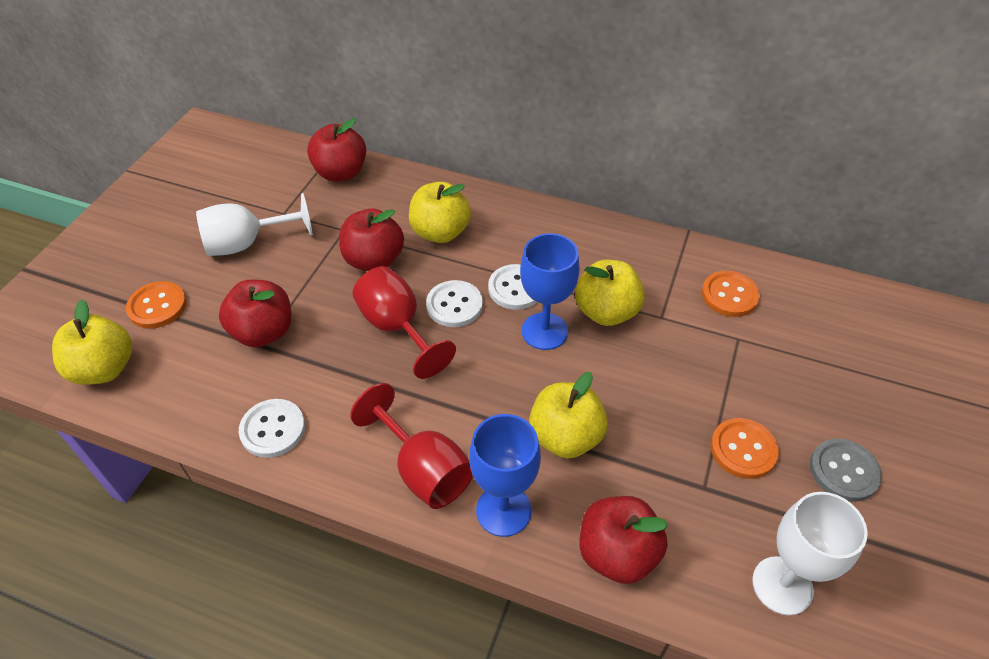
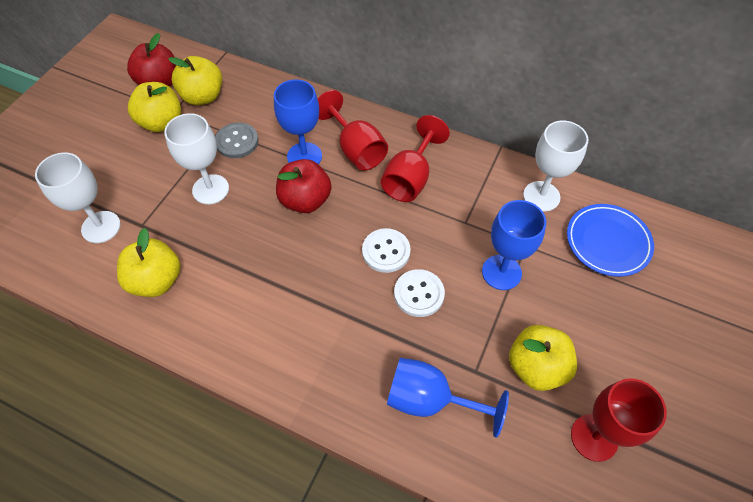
blue goblet: [469,414,541,537] [520,233,580,350] = 2 -> [274,79,322,164] [387,358,509,437] [482,200,546,290] = 3
blue plate: none = 0 -> [567,204,654,277] = 1
orange button: [126,281,187,329] [702,271,760,317] [711,418,779,479] = 3 -> none = 0
red apple: [219,280,291,347] [307,118,366,182] [339,209,404,271] [580,496,668,584] = 4 -> [127,33,176,87] [276,159,332,213] = 2
red goblet: [350,383,473,509] [352,266,456,379] = 2 -> [318,90,388,171] [381,115,450,202] [571,378,667,462] = 3
white button: [239,399,305,458] [426,280,483,327] [488,264,537,310] = 3 -> [362,228,411,273] [394,269,445,317] = 2
white goblet: [196,193,313,256] [752,492,868,615] = 2 -> [35,152,121,243] [164,113,229,204] [523,121,588,212] = 3

